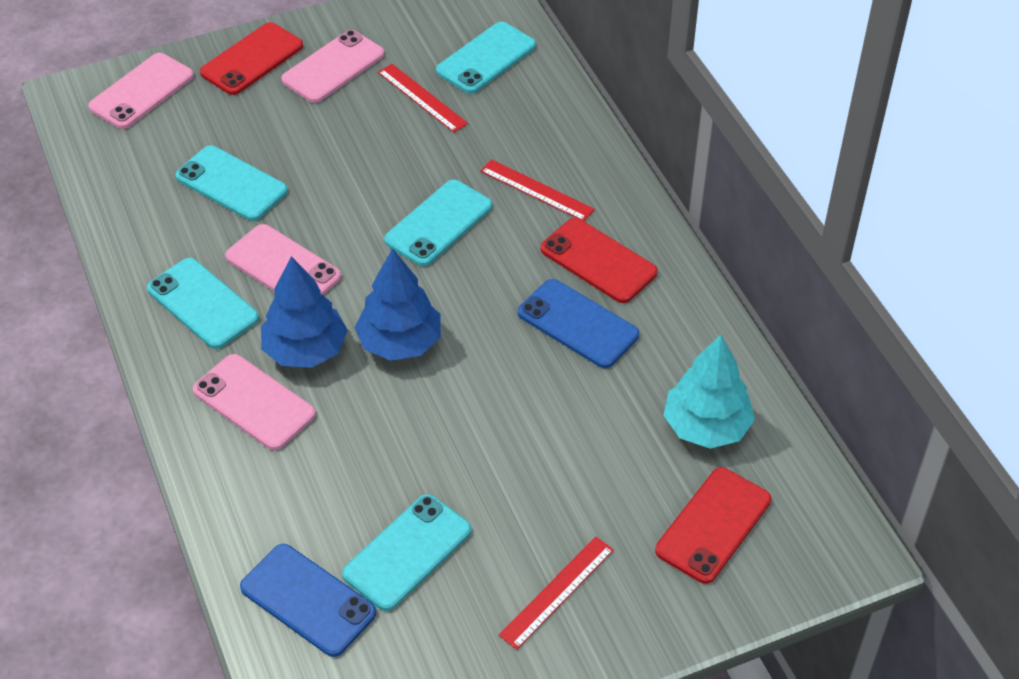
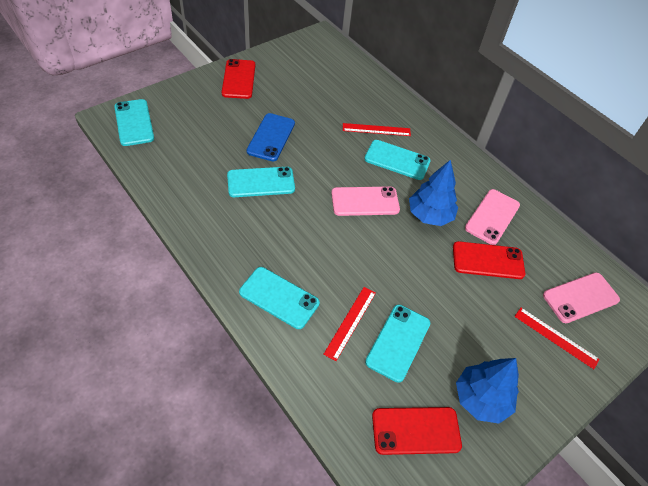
blue phone: [240,544,376,657] [518,279,639,368] = 2 -> [246,113,295,161] = 1
pink phone: [88,53,194,129] [193,354,316,450] [225,224,341,295] [281,30,385,103] = 4 -> [331,186,400,216] [465,189,520,245] [543,273,620,323] = 3
turquoise tree: [663,335,755,449] = 1 -> none = 0

